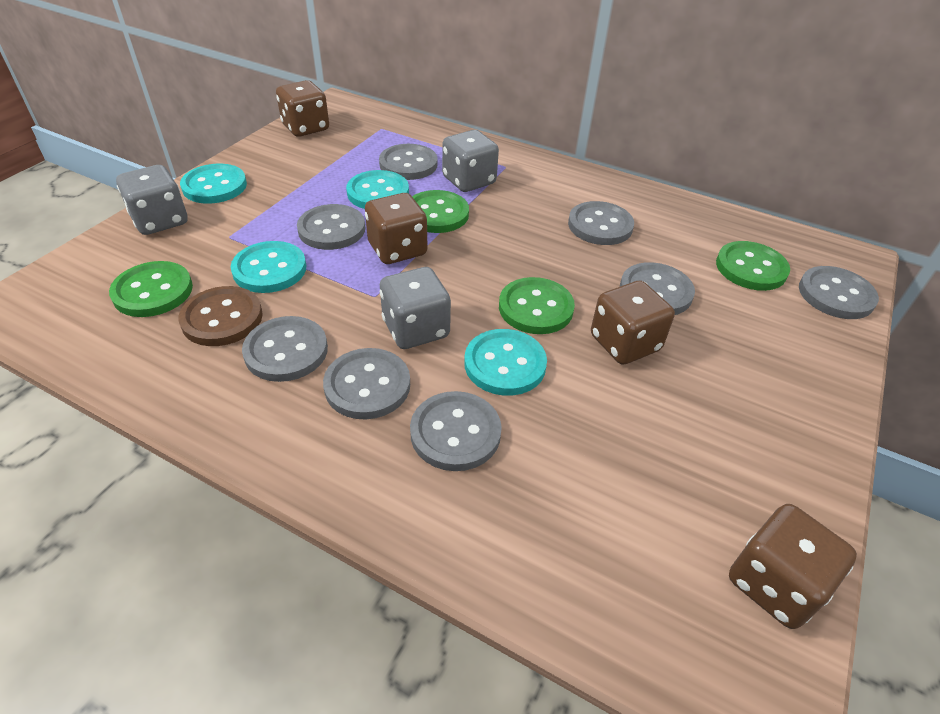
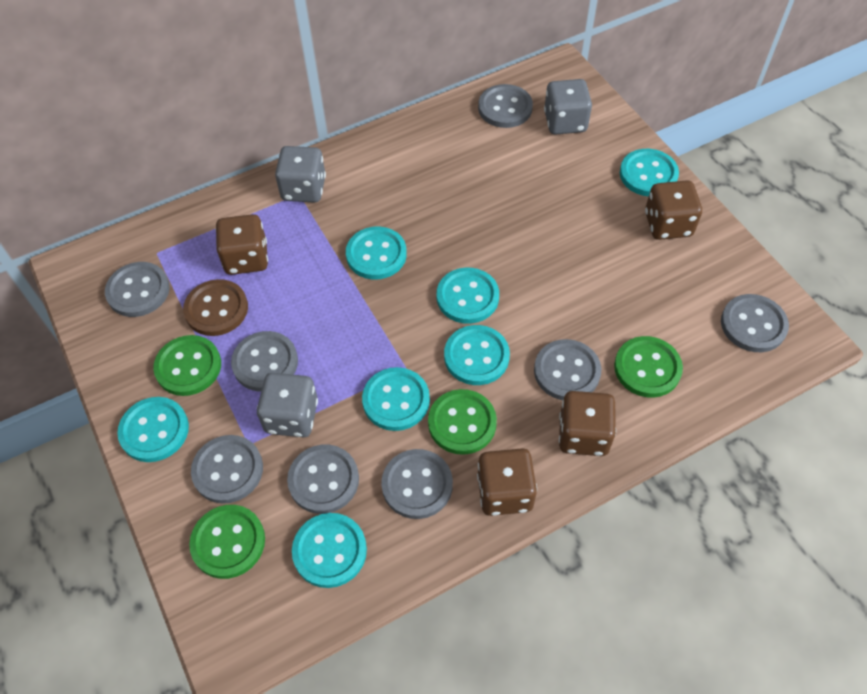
turquoise button: [180,164,247,204] [231,241,306,293] [346,170,409,209] [464,329,547,396] = 4 -> [117,397,189,462] [292,513,367,588] [346,226,407,279] [362,367,430,431] [437,268,499,324] [444,325,510,385] [620,149,679,197] = 7

